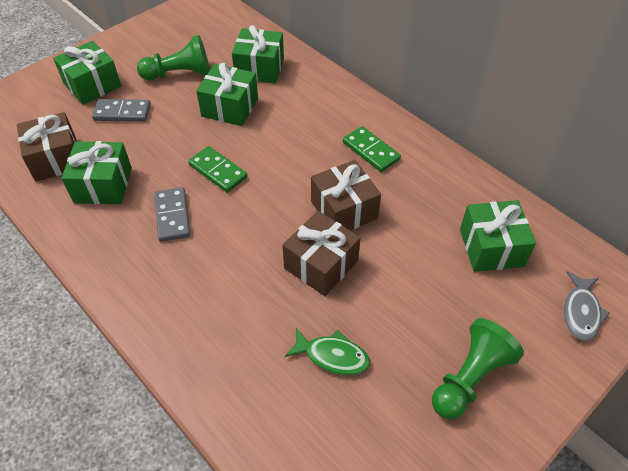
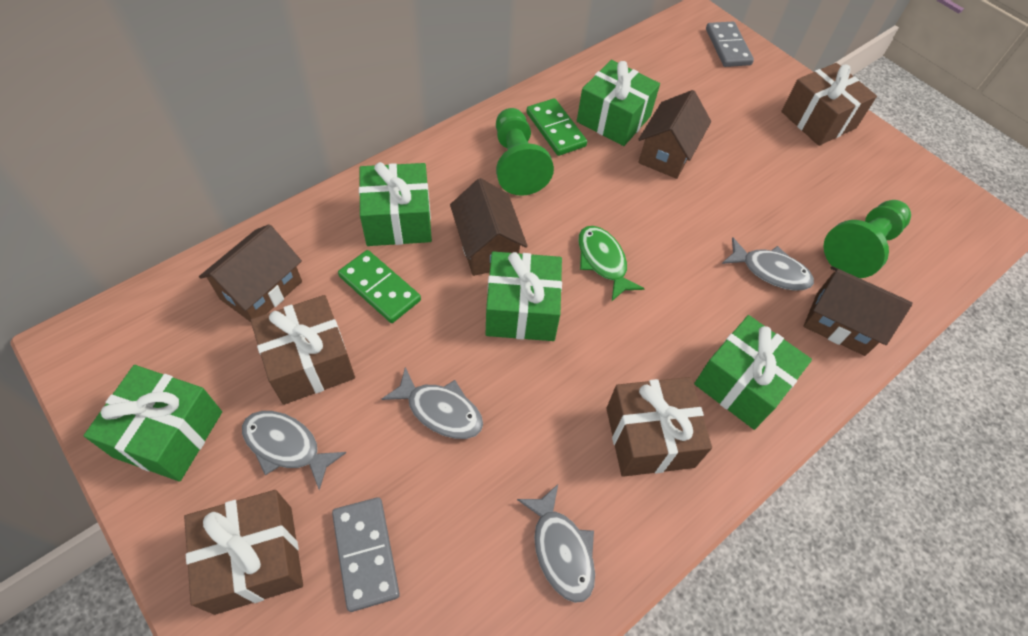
brown gift: [17,112,77,181] [282,211,361,296] [311,160,381,230] = 3 -> [184,490,303,615] [250,295,355,405] [606,377,712,477] [781,63,877,146] = 4
brown house: none = 0 -> [199,224,302,322] [450,178,528,276] [638,90,711,179] [803,266,913,356] = 4
grey fish: [564,271,610,341] = 1 -> [242,411,346,490] [382,367,483,439] [517,484,595,603] [722,237,814,290] = 4

